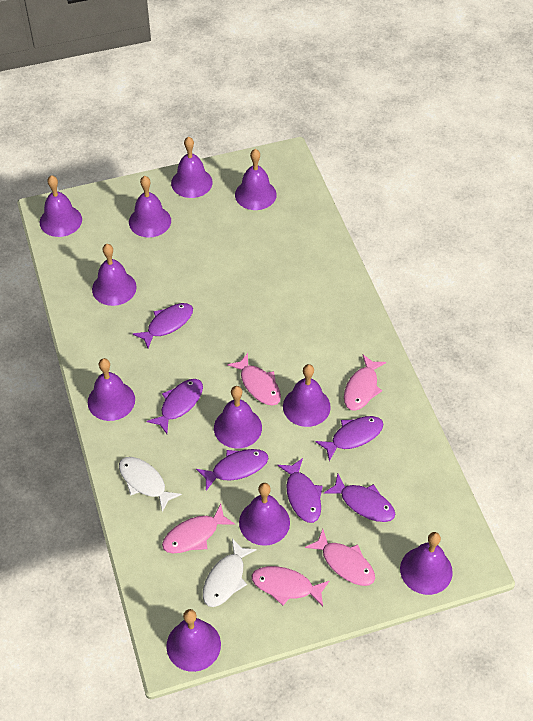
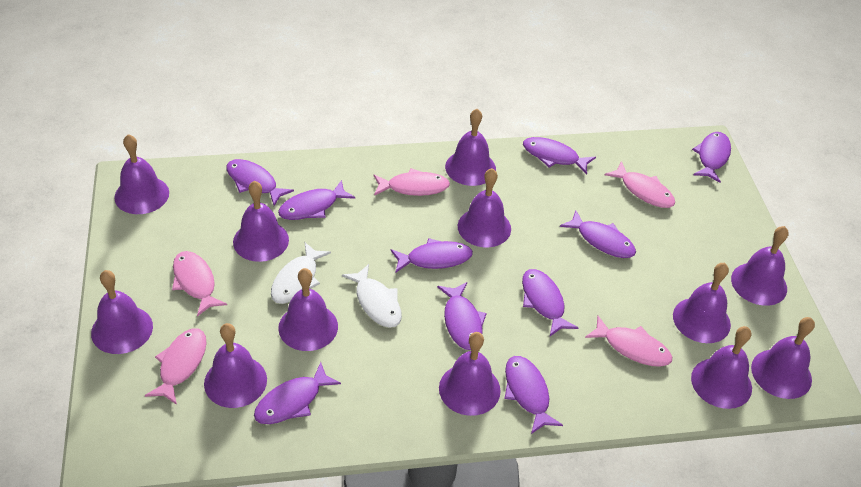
purple bell: [40,175,82,237] [88,358,135,421] [92,244,137,306] [129,176,171,237] [166,609,221,672] [171,137,213,198] [214,386,262,448] [235,149,277,210] [239,483,290,546] [283,364,331,427] [400,532,453,595] = 11 -> [91,270,153,354] [114,134,169,214] [204,323,267,408] [233,181,289,262] [278,268,338,351] [439,332,501,416] [445,109,496,186] [458,168,511,247] [673,263,731,343] [691,326,752,409] [731,226,789,306] [751,317,815,399] = 12
purple fish: [132,303,193,348] [147,379,203,434] [196,449,268,491] [278,458,323,523] [315,416,383,462] [324,474,395,522] = 6 -> [226,159,294,206] [254,362,341,424] [278,180,355,220] [390,238,473,273] [437,282,487,350] [504,356,563,434] [522,269,578,336] [523,137,596,174] [560,210,636,258] [692,132,731,183] = 10

